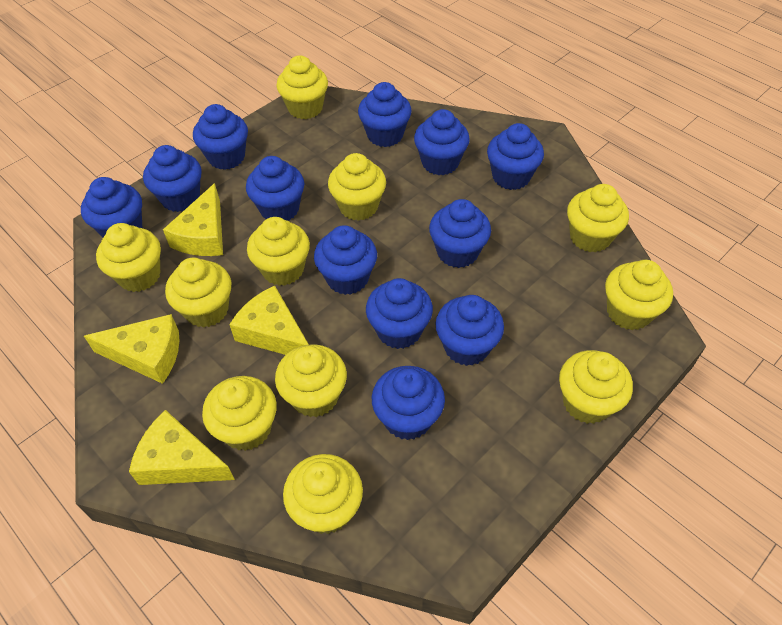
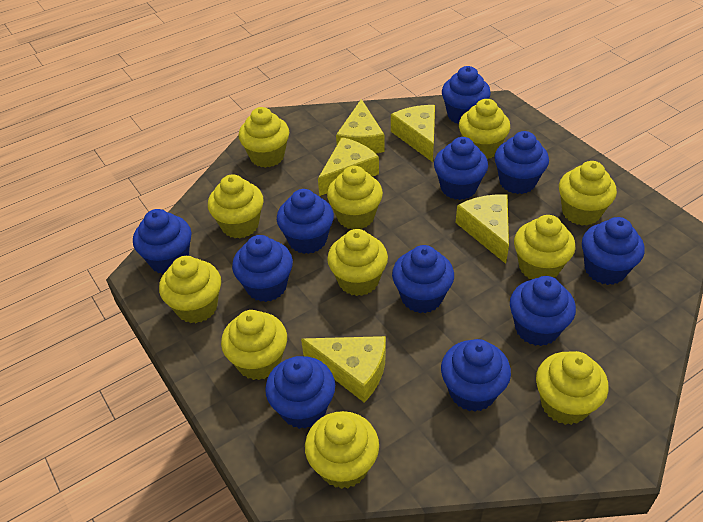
blue cupcake: [81,177,143,237] [143,145,202,212] [193,104,248,170] [246,156,305,221] [314,225,377,295] [358,82,412,147] [366,278,433,349] [372,366,445,440] [414,109,470,175] [429,199,491,268] [435,295,504,366] [487,123,544,190] = 12 -> [133,209,191,274] [232,235,293,302] [265,356,335,429] [277,189,334,254] [392,245,454,313] [434,137,488,200] [441,339,511,412] [442,66,491,124] [494,131,549,194] [510,276,576,346] [582,217,644,285] = 11
yellow cheese: [84,314,179,384] [129,410,235,485] [163,183,223,256] [229,286,309,355] = 4 -> [301,336,386,403] [318,137,379,196] [336,99,384,154] [391,105,435,162] [456,194,509,264] = 5

